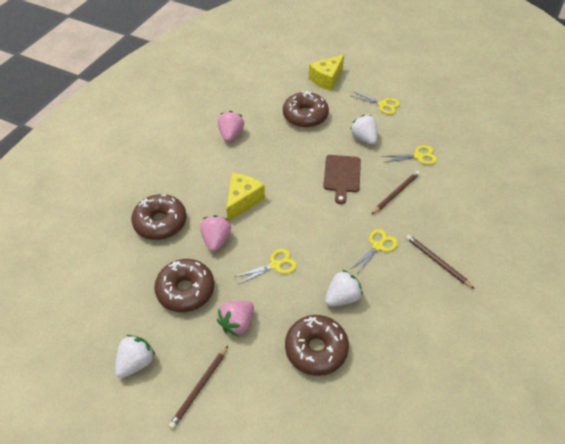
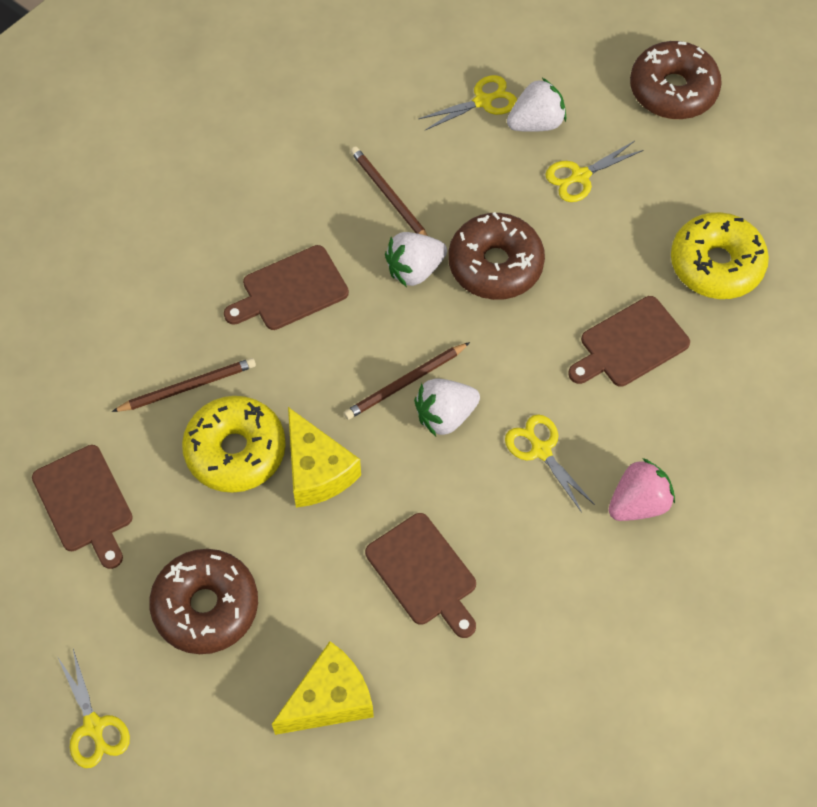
brown cutting board: [323,155,361,204] = 1 -> [32,445,133,569] [224,245,349,330] [365,513,476,638] [568,296,690,387] = 4
brown donut: [131,194,187,240] [154,259,214,312] [283,91,329,128] [285,315,349,376] = 4 -> [149,549,258,654] [448,212,545,300] [630,41,722,119] = 3
pink strawberry: [200,215,231,252] [217,301,254,336] [218,111,244,142] = 3 -> [608,458,675,521] = 1
yellow donut: none = 0 -> [182,396,286,493] [671,212,769,299] = 2

